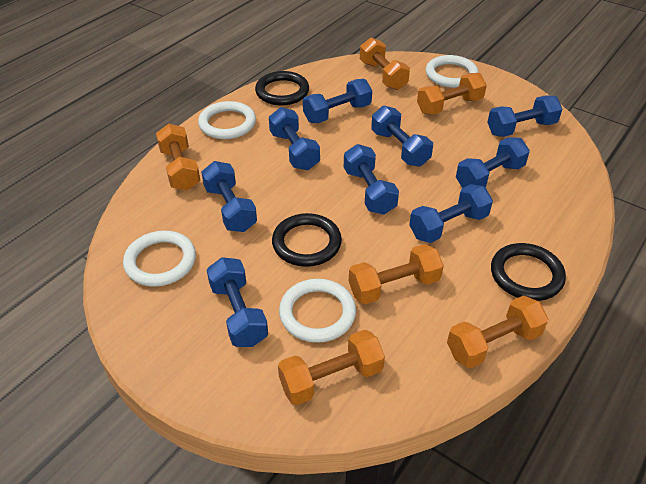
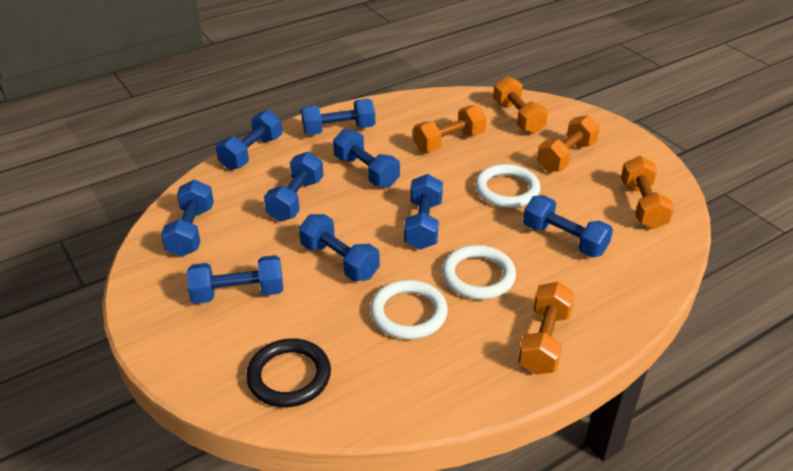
black ring: [255,71,309,106] [272,213,342,267] [491,243,566,301] = 3 -> [246,339,331,407] = 1
orange dumbbell: [156,124,200,190] [278,330,385,405] [349,244,444,304] [360,37,410,90] [417,73,487,115] [447,296,549,368] = 6 -> [413,105,486,152] [493,76,548,134] [518,282,575,375] [537,115,600,172] [621,156,674,229] = 5
white ring: [123,231,196,287] [198,101,256,139] [279,279,356,343] [426,55,478,88] = 4 -> [370,280,448,339] [442,245,516,300] [475,164,540,208] = 3

